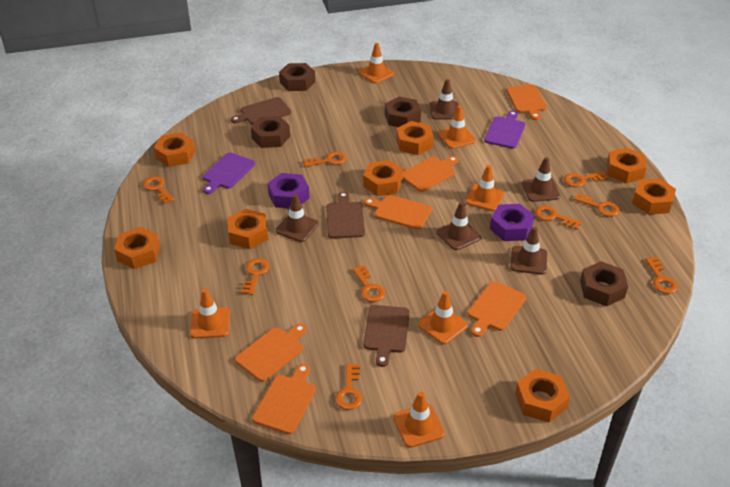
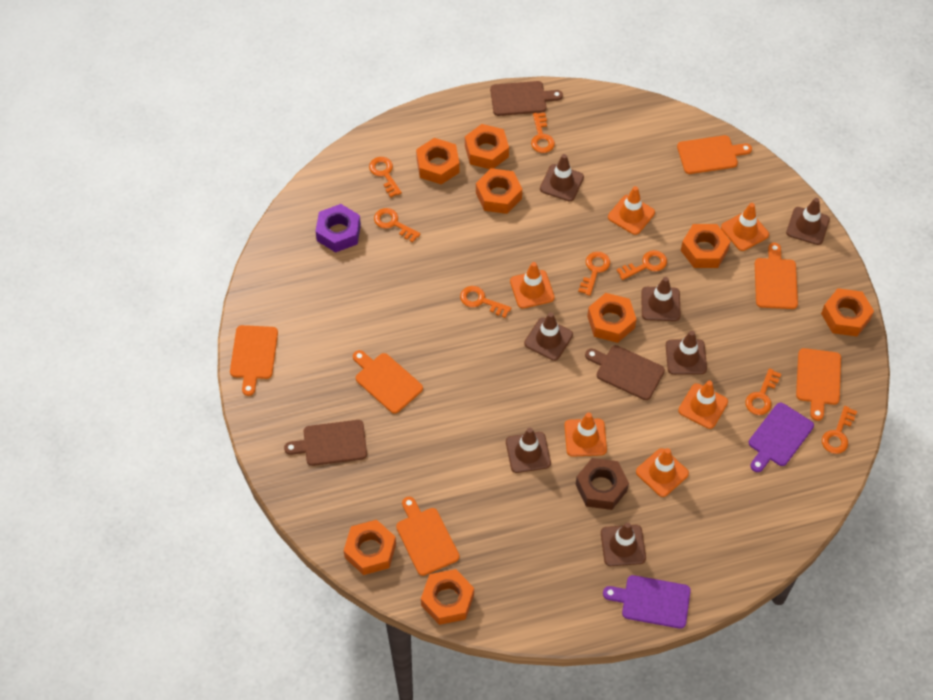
brown nut: [250,116,290,148] [279,63,315,91] [385,97,421,127] [580,261,628,307] = 4 -> [576,458,629,510] = 1
brown traffic cone: [276,194,319,242] [430,79,459,120] [437,202,481,250] [510,227,547,275] [522,157,560,202] = 5 -> [506,428,551,473] [524,312,573,361] [540,154,584,201] [601,522,646,566] [641,277,681,321] [666,331,707,375] [786,198,830,245] = 7
orange key: [143,176,175,204] [241,258,269,295] [303,151,347,167] [335,364,362,410] [353,265,385,302] [535,206,582,230] [564,171,608,187] [574,192,620,217] [645,257,678,294] = 9 -> [369,157,402,198] [374,208,421,243] [460,286,511,318] [531,112,555,153] [578,252,610,296] [616,250,667,280] [745,368,781,415] [822,406,857,454] = 8
purple nut: [268,173,309,209] [490,204,535,241] = 2 -> [315,204,361,252] = 1

